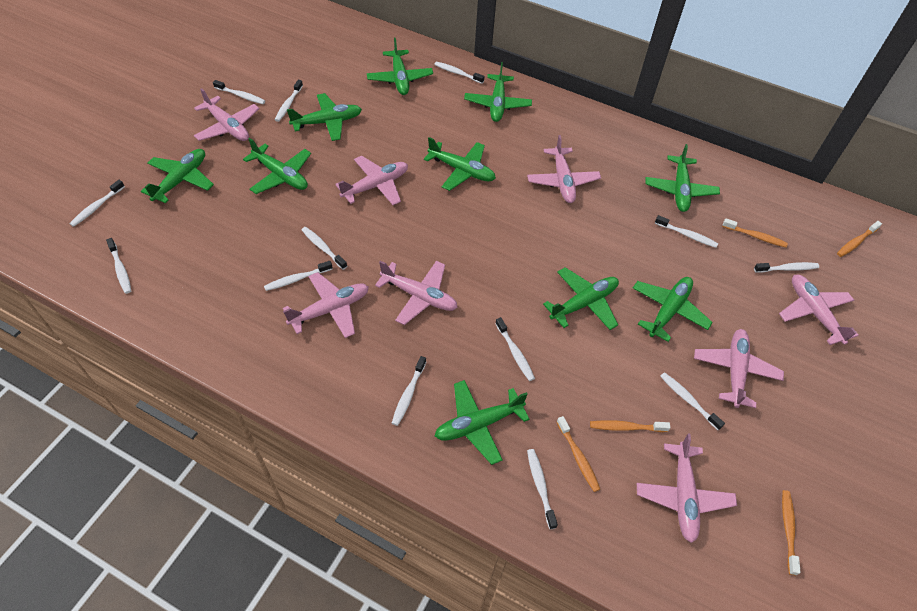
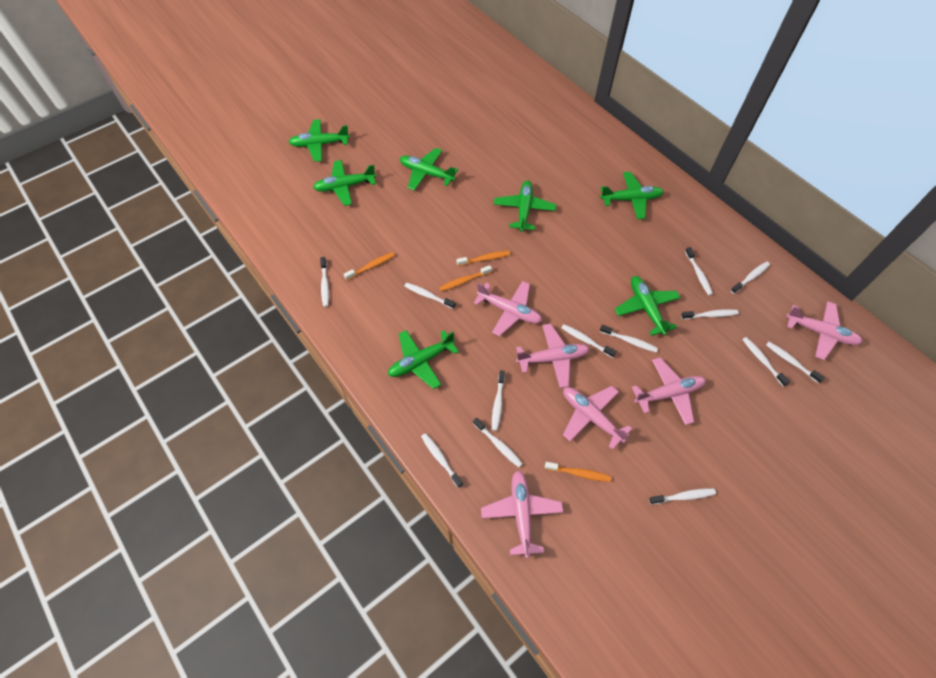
green plane: [141,149,214,204] [243,138,311,194] [287,93,362,141] [367,37,433,95] [424,137,496,191] [435,380,530,465] [464,62,532,122] [543,267,619,330] [633,277,713,342] [645,144,720,212] = 10 -> [289,119,350,162] [313,160,376,206] [388,330,459,389] [400,148,458,191] [494,181,556,232] [600,172,664,219] [615,276,681,336] = 7
orange toothbrush: [557,416,600,492] [590,420,671,432] [722,218,788,247] [782,490,801,575] [837,221,882,257] = 5 -> [344,252,395,280] [439,265,492,291] [456,251,510,266] [545,462,611,482] = 4
pink plane: [194,88,259,141] [283,272,369,338] [335,156,408,205] [375,261,458,325] [527,135,601,203] [637,434,737,543] [694,329,784,408] [779,275,859,345] = 8 -> [474,281,542,336] [481,470,564,558] [516,324,590,388] [563,386,632,450] [632,357,706,425] [786,301,863,360] = 6

